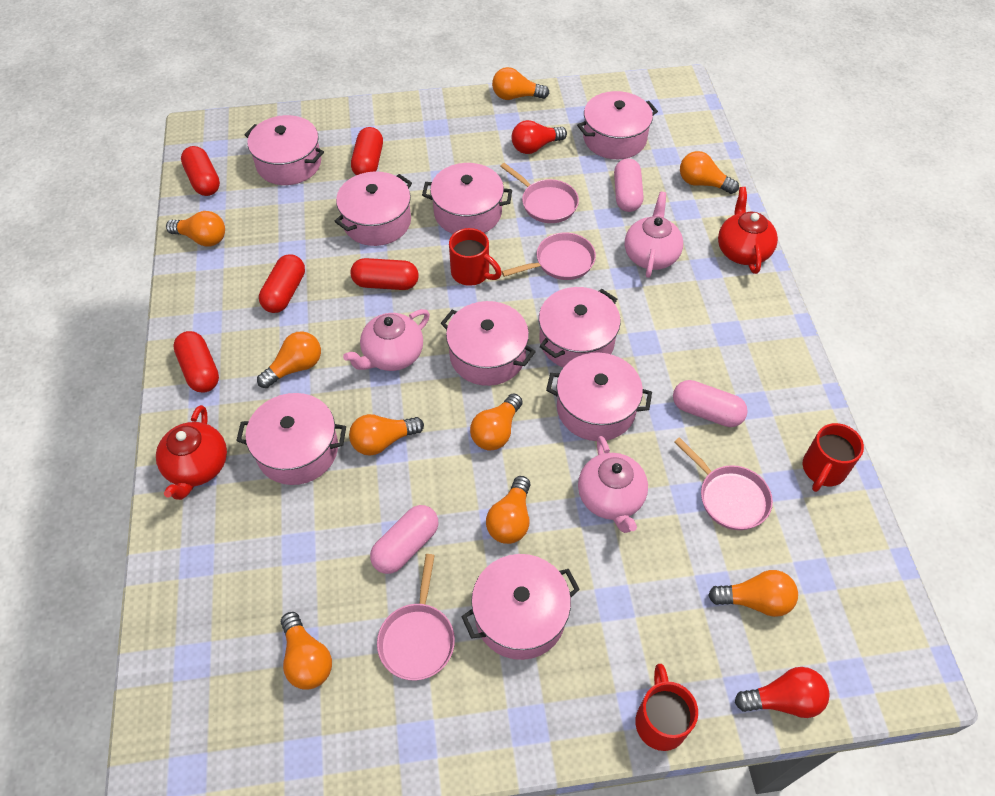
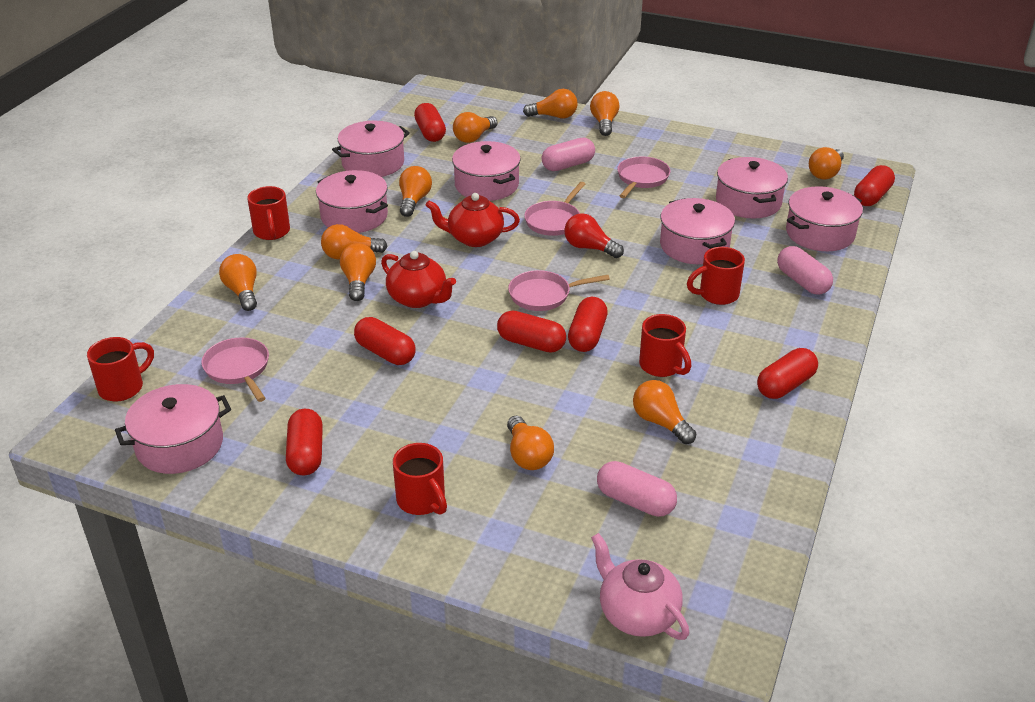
orange light bulb: [166,211,225,246] [257,331,321,388] [281,612,332,689] [349,414,424,456] [470,394,523,450] [486,476,530,544] [492,67,549,100] [680,151,739,194] [708,570,798,617] = 9 -> [219,254,257,311] [321,224,387,260] [340,243,376,301] [399,166,432,217] [453,112,497,143] [507,416,554,470] [523,89,578,119] [590,91,619,136] [633,380,697,444] [809,147,844,180] = 10
pink pot: [236,393,346,485] [244,115,324,185] [334,171,412,246] [422,163,512,234] [441,301,536,386] [461,554,580,660] [539,287,621,368] [546,352,652,441] [577,91,658,159] = 9 -> [115,384,231,474] [316,170,388,233] [332,121,410,177] [452,141,521,201] [660,198,735,264] [716,157,788,218] [786,186,863,251] = 7
pink teapot: [343,309,430,371] [578,436,648,533] [625,192,683,278] = 3 -> [591,533,689,640] = 1
red capsule: [173,331,219,393] [181,146,220,196] [259,254,305,313] [351,127,383,175] [351,258,419,290] = 5 -> [286,409,323,475] [354,317,416,365] [414,103,446,142] [497,311,566,353] [568,297,608,352] [757,348,818,399] [854,165,895,206] = 7
red light bulb: [511,120,567,154] [735,667,830,718] = 2 -> [564,213,624,258] = 1
red mug: [449,228,502,286] [635,664,698,751] [803,423,864,492] = 3 -> [87,337,154,401] [247,186,290,240] [393,443,447,515] [639,314,691,377] [687,247,745,305] = 5

